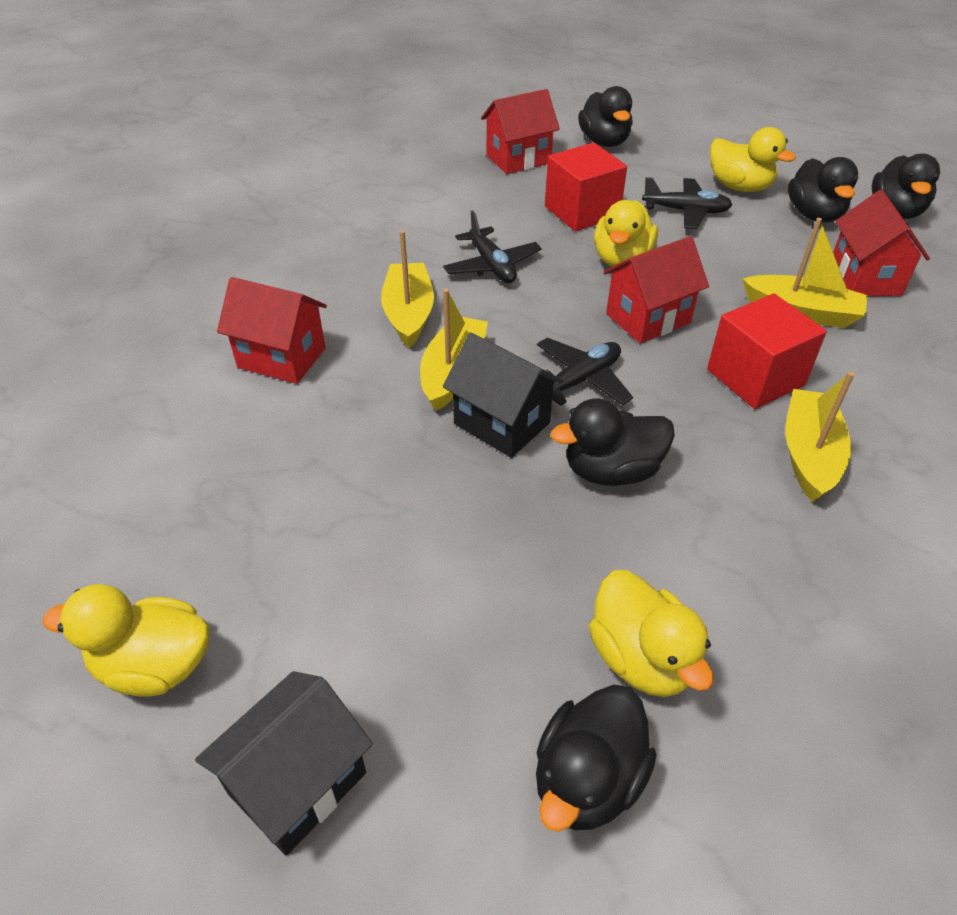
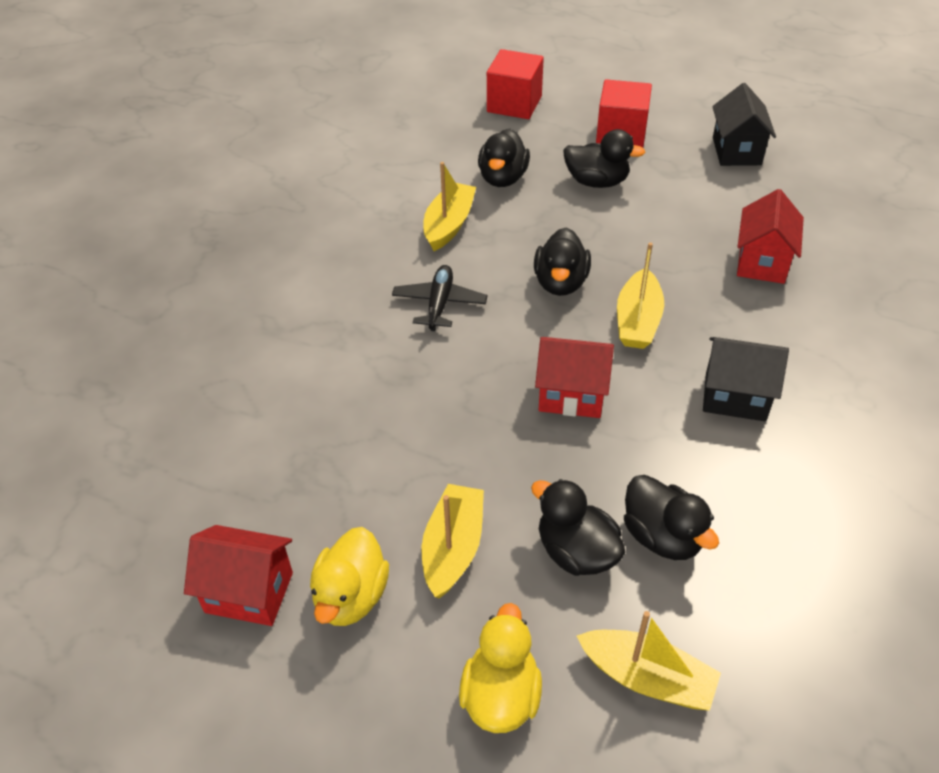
black plane: [443,210,542,283] [537,338,633,406] [642,177,732,229] = 3 -> [392,265,488,331] = 1
red house: [217,277,327,384] [481,89,560,174] [603,236,709,344] [833,190,930,296] = 4 -> [184,525,293,626] [535,337,614,418] [737,189,804,284] = 3
yellow duck: [43,584,210,697] [589,570,713,697] [594,200,658,267] [710,127,796,192] = 4 -> [310,527,389,626] [459,603,542,733] = 2

